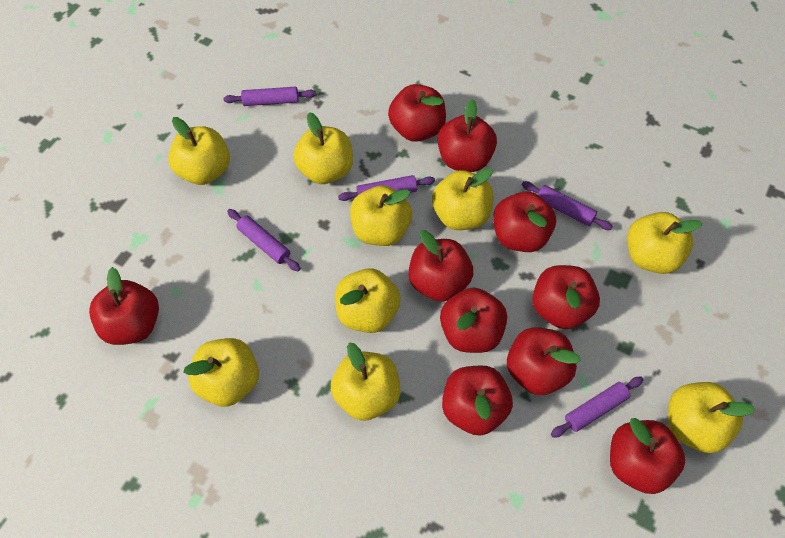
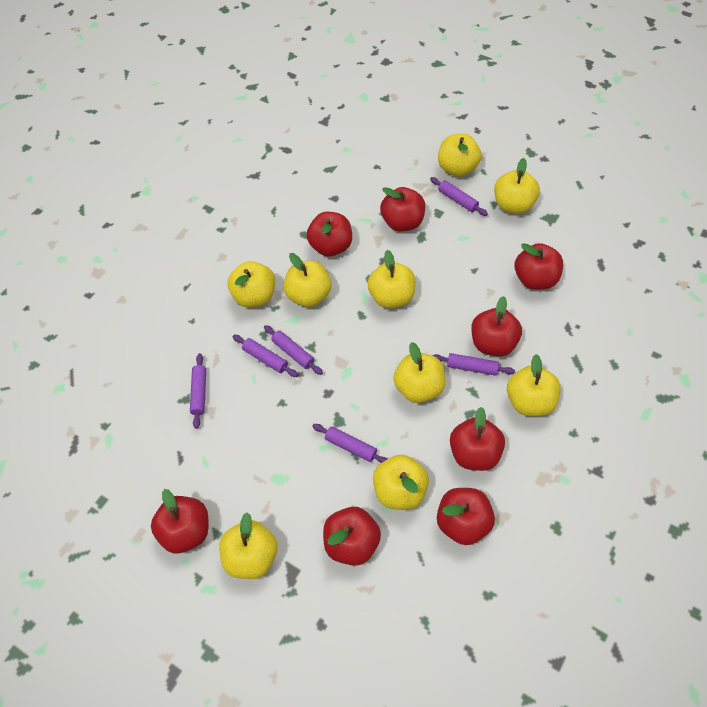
purple rolling pin: [223,87,316,106] [227,209,301,271] [338,175,435,201] [522,181,613,230] [551,377,643,438] = 5 -> [190,353,206,429] [233,335,298,377] [264,325,323,375] [312,424,388,463] [430,177,488,216] [432,353,515,376] = 6
red apple: [89,267,159,345] [388,84,446,142] [409,230,473,302] [438,99,497,172] [440,288,507,353] [442,365,513,436] [493,191,556,252] [507,328,581,395] [532,265,600,329] [610,418,685,494] = 10 -> [151,489,209,553] [307,212,352,257] [323,507,381,566] [380,187,425,231] [437,488,495,545] [450,407,505,471] [471,296,522,356] [515,243,563,290] = 8

